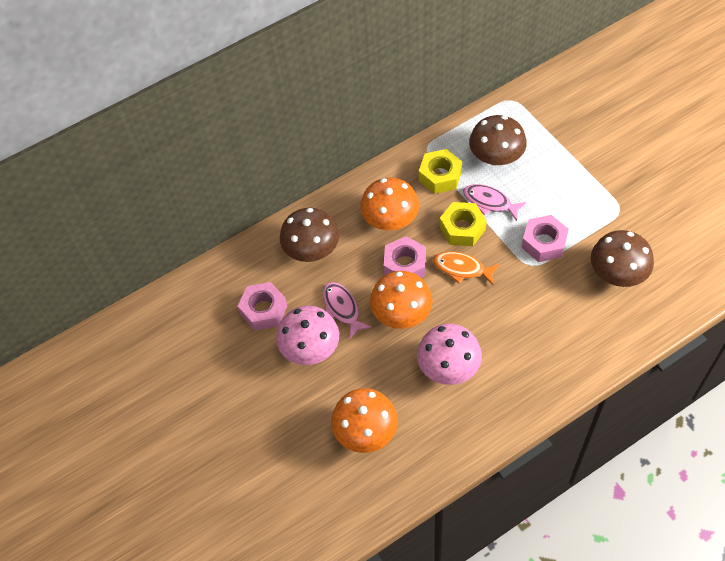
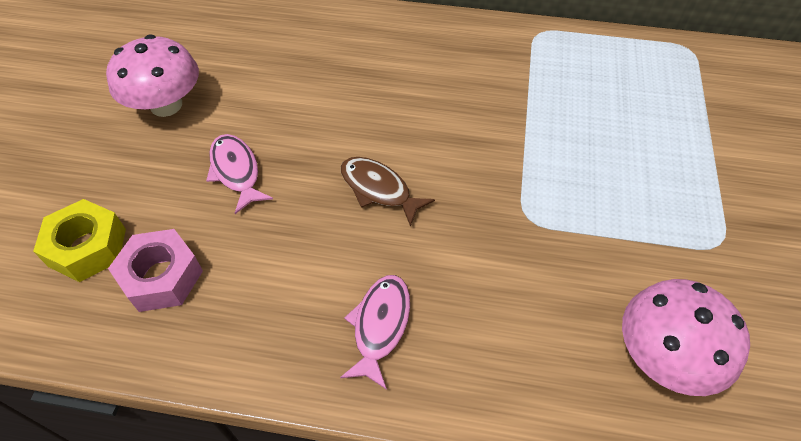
brown fish: none = 0 -> [341,157,435,227] = 1
brown mushroom: [280,208,339,262] [469,115,527,166] [591,230,654,287] = 3 -> none = 0
orange fish: [433,251,500,285] = 1 -> none = 0
orange mushroom: [331,388,398,453] [360,178,419,230] [370,271,432,329] = 3 -> none = 0
pink nut: [238,282,287,330] [384,236,426,278] [522,215,569,262] = 3 -> [108,229,203,312] = 1
yellow nut: [419,149,462,194] [440,202,486,246] = 2 -> [33,199,126,282] = 1

